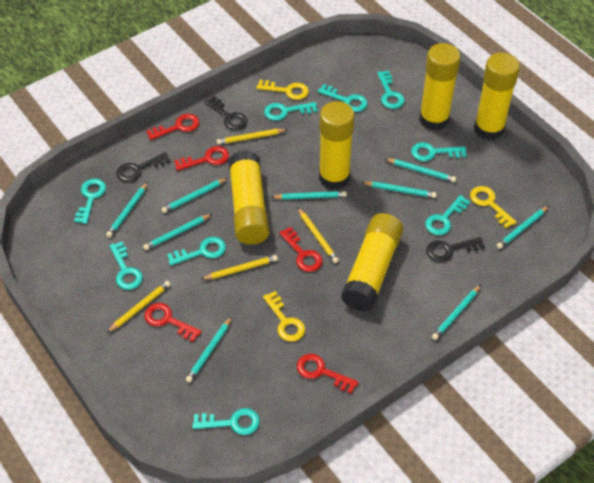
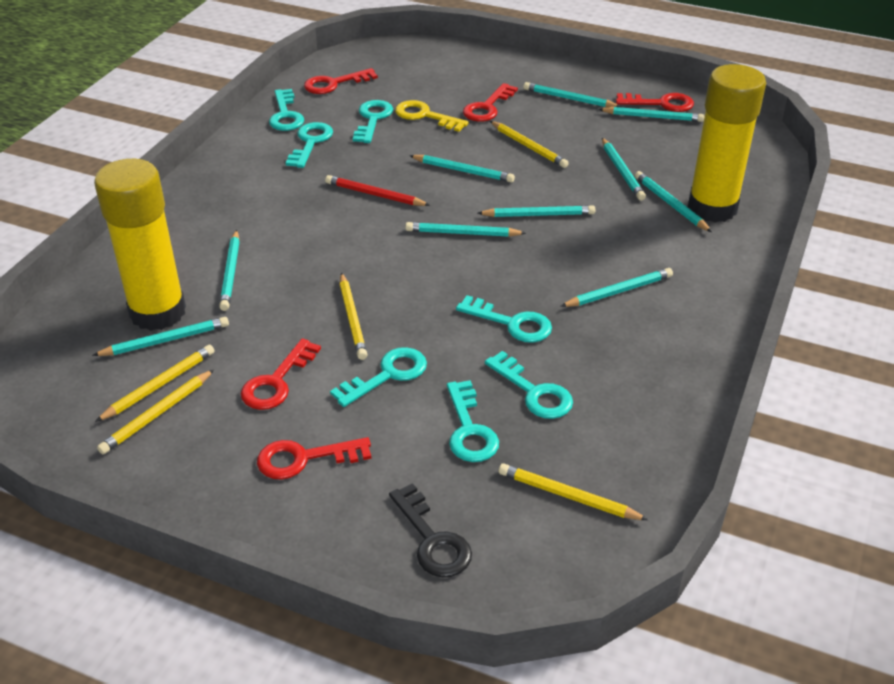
black key: [116,152,171,182] [205,96,248,130] [426,237,485,262] = 3 -> [389,483,472,578] = 1
red pencil: none = 0 -> [325,175,430,206] = 1
turquoise key: [74,179,106,224] [110,242,143,290] [167,237,226,266] [192,408,260,435] [264,102,318,121] [318,84,368,112] [377,71,404,109] [411,142,467,161] [425,195,470,235] = 9 -> [269,89,304,131] [286,122,333,168] [330,347,427,407] [353,100,393,143] [447,380,499,462] [456,295,552,343] [485,351,573,419] = 7
turquoise pencil: [106,182,148,238] [143,214,212,250] [161,178,228,213] [186,317,232,383] [271,191,347,200] [362,181,436,198] [385,158,456,182] [432,285,481,340] [496,206,549,249] = 9 -> [92,317,229,356] [219,230,240,311] [405,222,526,237] [409,155,515,183] [477,205,595,217] [523,82,621,107] [560,268,673,307] [598,107,705,122] [602,138,646,200] [635,171,712,232] = 10
yellow glue stick: [228,150,270,245] [319,101,355,190] [341,213,403,312] [419,43,461,131] [474,53,520,140] = 5 -> [94,159,186,331] [688,64,766,223] = 2
yellow key: [256,80,309,100] [263,291,305,342] [470,186,516,228] = 3 -> [395,100,469,132] = 1
yellow pencil: [107,281,171,333] [201,255,278,280] [217,129,288,145] [297,207,339,263] = 4 -> [95,345,215,422] [97,369,214,454] [340,273,368,360] [490,121,569,168] [498,464,648,520] = 5

